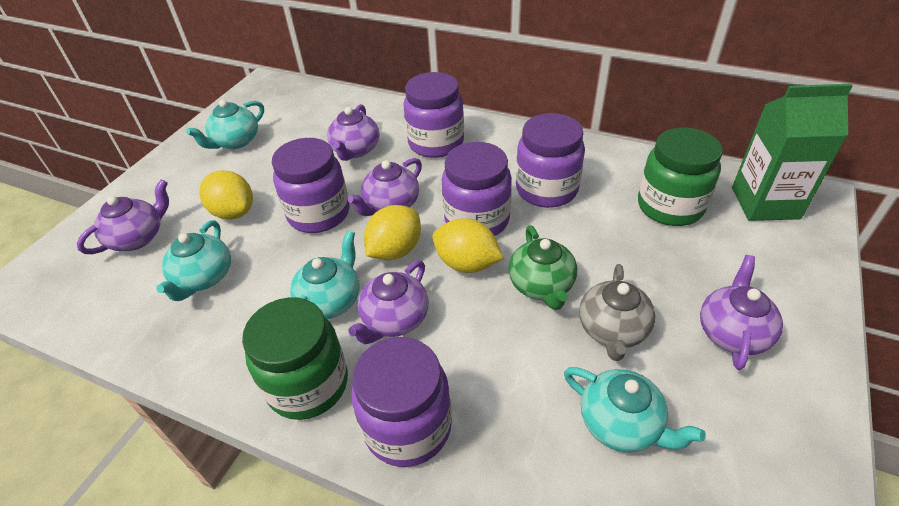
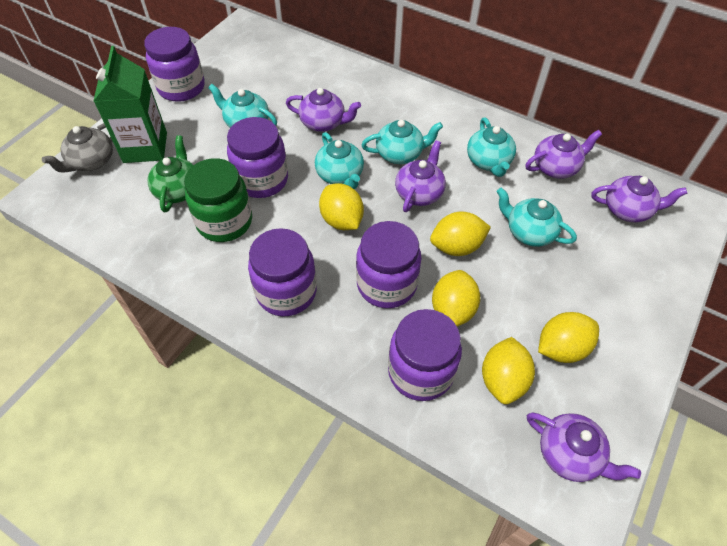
green jar: [242,297,348,420] [638,127,723,226] = 2 -> [184,158,252,242] = 1
turquoise teapot: [156,220,231,301] [186,100,264,149] [290,230,360,319] [564,367,706,452] = 4 -> [208,84,277,128] [315,132,364,189] [361,120,443,164] [467,117,516,177] [497,188,577,247] = 5
yellow lemon: [199,170,253,220] [364,205,421,260] [432,219,503,273] = 3 -> [319,183,364,230] [430,212,491,256] [432,270,480,327] [482,337,535,404] [538,312,599,363] = 5

